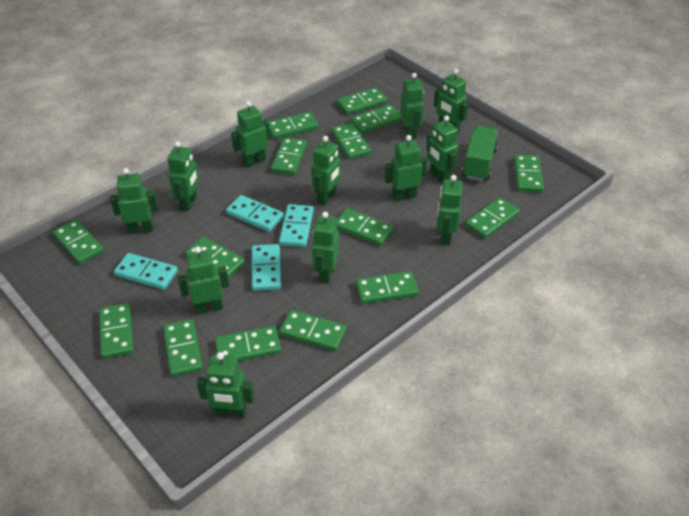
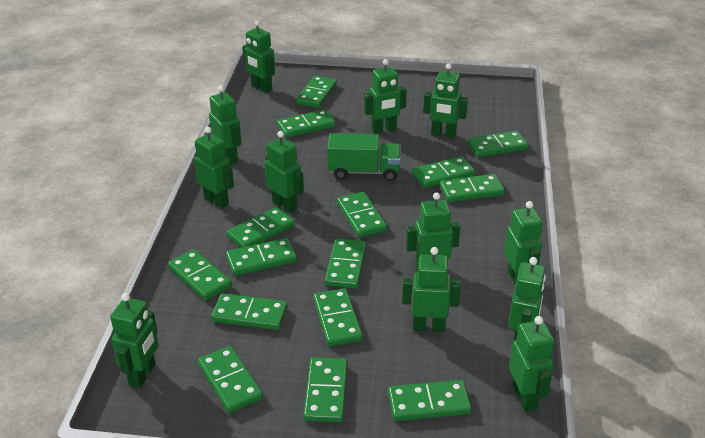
turquoise domino: [114,253,178,290] [226,195,284,232] [251,244,281,291] [279,204,314,247] = 4 -> none = 0

